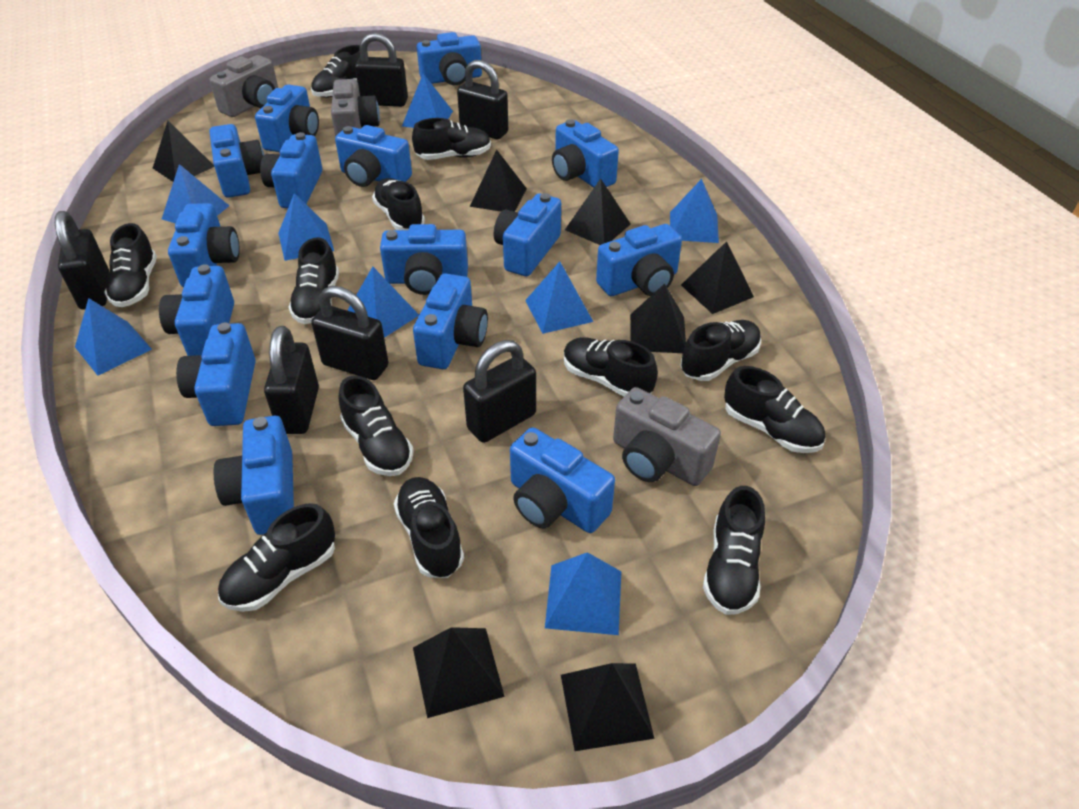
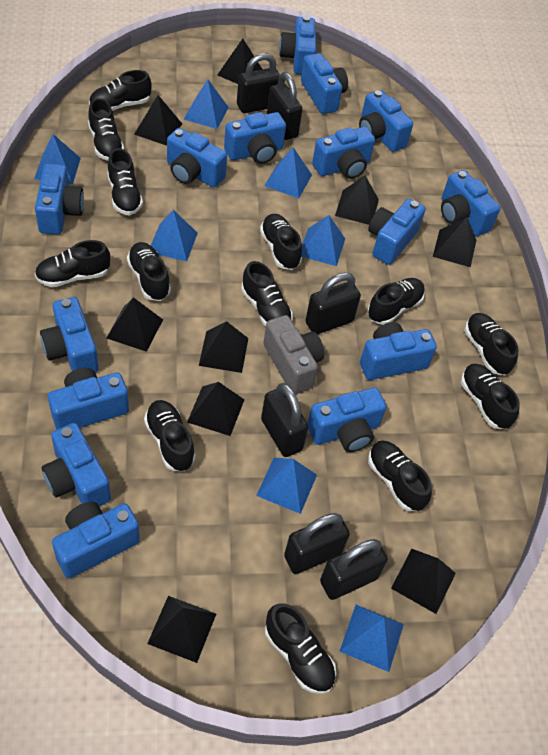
black pyramid: [153,121,214,182] [413,627,505,718] [470,150,527,212] [561,663,654,751] [565,179,630,245] [630,284,686,353] [681,241,754,314] = 7 -> [106,297,163,352] [134,95,182,146] [147,596,216,663] [187,382,244,436] [199,321,248,373] [217,39,262,84] [335,176,379,225] [391,549,456,614] [433,217,476,267] = 9
black shoe: [104,223,157,307] [218,503,335,612] [288,237,339,324] [311,45,360,98] [339,376,414,476] [372,178,425,230] [394,477,464,578] [412,118,491,160] [564,337,658,397] [680,320,761,381] [703,486,765,615] [724,366,825,453] = 12 -> [35,240,110,287] [88,98,124,161] [89,70,152,111] [107,148,143,216] [127,242,171,301] [144,400,195,471] [241,261,293,327] [260,214,302,270] [265,603,336,694] [367,278,425,325] [368,440,432,511] [461,364,520,429] [464,313,519,375] = 13
blue pyramid: [75,298,152,376] [162,164,229,224] [278,193,334,261] [347,267,419,338] [402,74,453,128] [525,262,593,334] [545,552,621,635] [670,179,719,243] = 8 -> [34,134,81,184] [151,210,198,262] [184,79,229,129] [256,458,317,514] [264,147,312,198] [301,215,345,266] [339,605,404,672] = 7
grey camera: [210,55,278,117] [331,79,380,137] [613,387,721,486] = 3 -> [263,315,324,394] = 1

